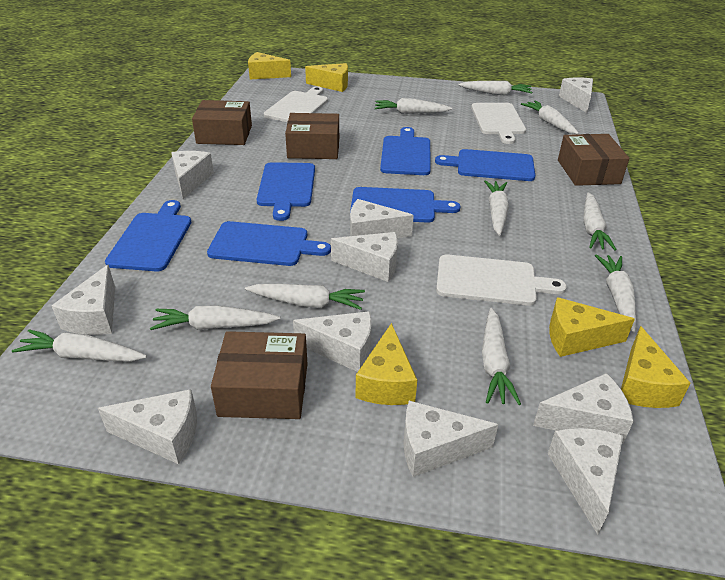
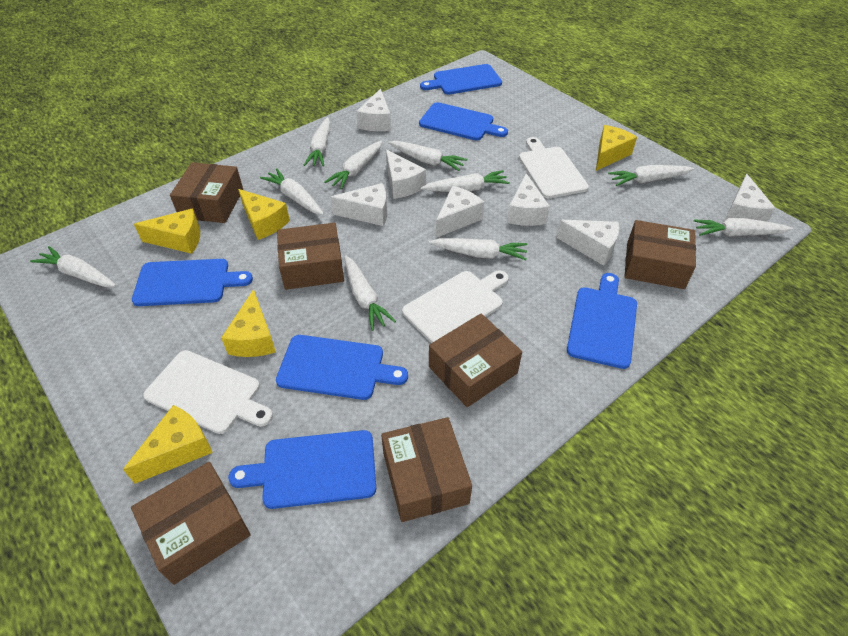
brown box: [192,100,252,145] [211,331,307,419] [285,113,339,159] [558,134,629,186] = 4 -> [131,462,251,585] [170,162,243,223] [277,223,344,290] [381,417,472,522] [429,314,522,407] [624,220,696,289] = 6
white cheese: [52,265,115,335] [98,389,197,464] [171,151,214,199] [293,311,372,372] [331,232,398,282] [350,199,414,238] [404,401,499,477] [533,373,633,444] [548,428,623,535] [559,77,593,113] = 10 -> [330,183,387,226] [356,89,391,131] [386,149,426,199] [436,186,484,238] [507,173,550,226] [556,220,619,266] [725,174,776,222] = 7

